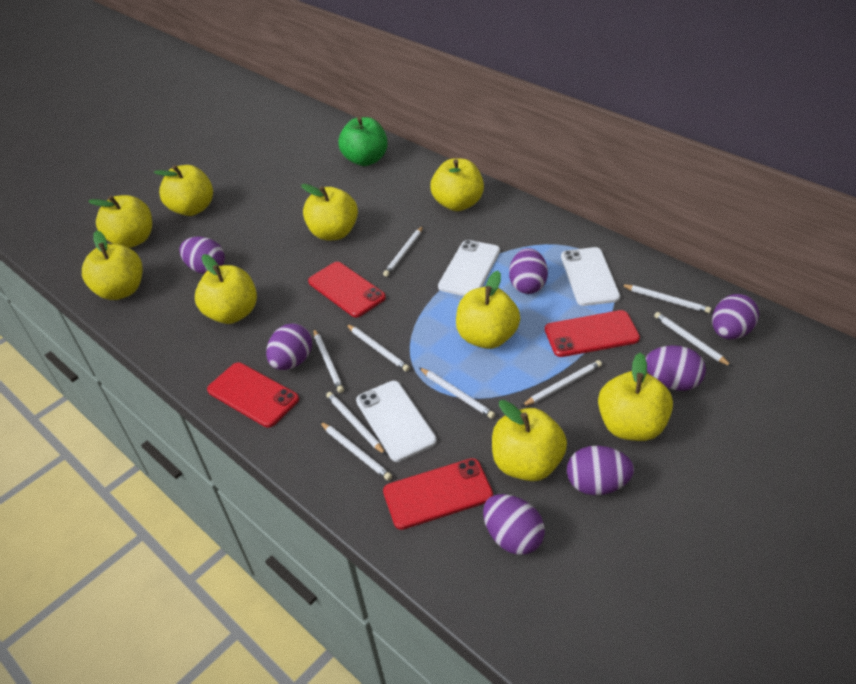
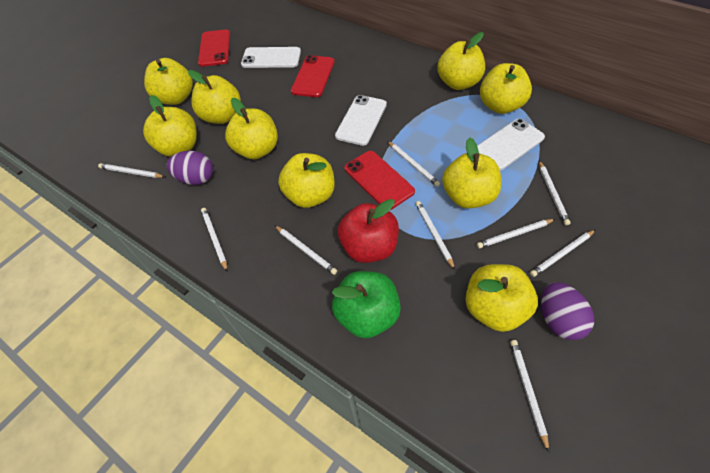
purple egg: [179,236,225,274] [266,323,312,370] [483,494,545,555] [509,248,548,294] [567,446,634,495] [645,345,706,391] [712,294,759,339] = 7 -> [166,151,213,185] [541,282,594,340] = 2
red apple: none = 0 -> [338,199,399,263] = 1
red phone: [207,362,299,428] [308,262,386,317] [383,458,493,530] [545,310,640,357] = 4 -> [198,29,230,67] [291,55,334,97] [344,151,415,210] = 3

